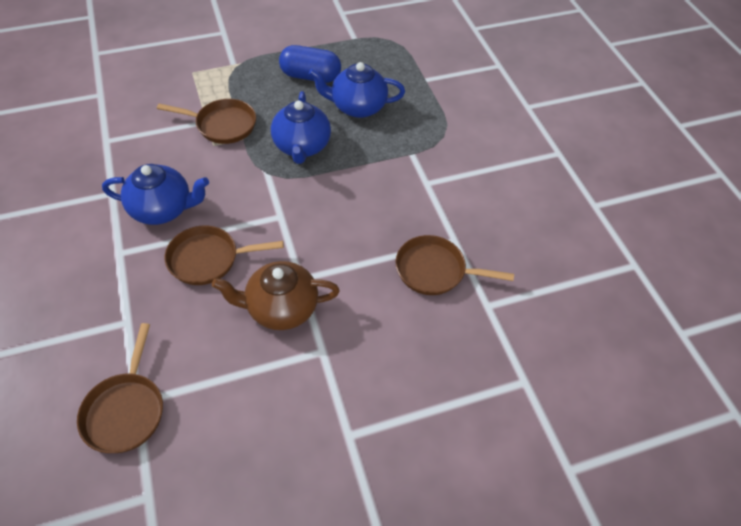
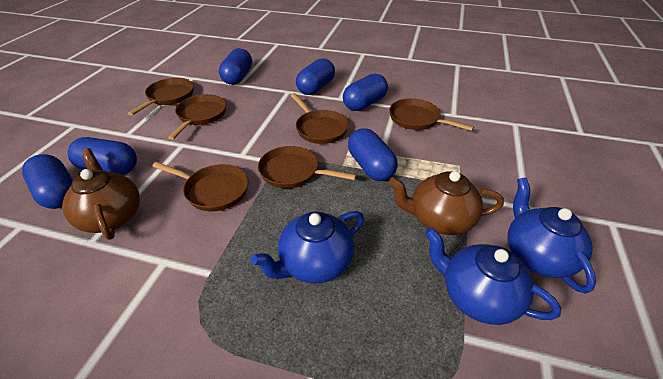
blue capsule: [279,45,341,83] = 1 -> [22,154,73,209] [68,137,137,175] [219,48,252,85] [296,58,335,95] [343,74,388,111] [348,128,398,181] = 6
brown pan: [77,323,163,453] [157,99,256,144] [165,226,284,285] [396,235,514,295] = 4 -> [128,78,194,116] [152,162,249,212] [168,94,226,140] [258,146,357,188] [290,93,349,144] [389,98,474,131] = 6
brown teapot: [212,261,340,330] = 1 -> [62,148,140,240] [389,171,504,235] = 2

